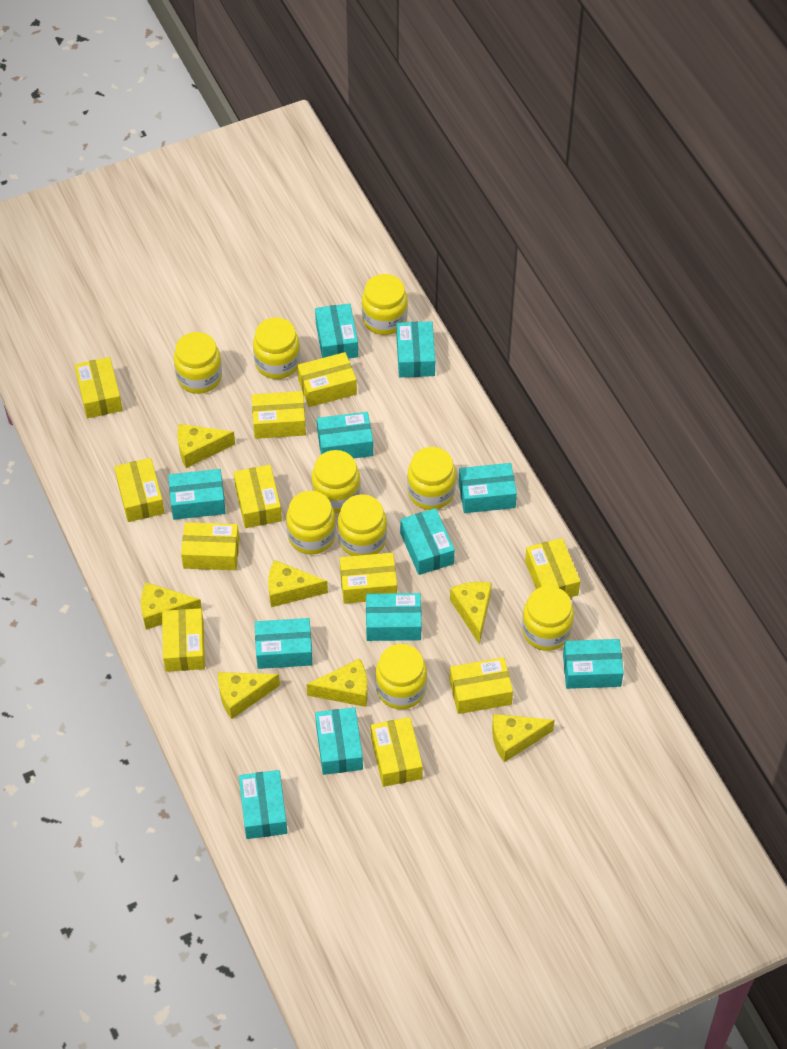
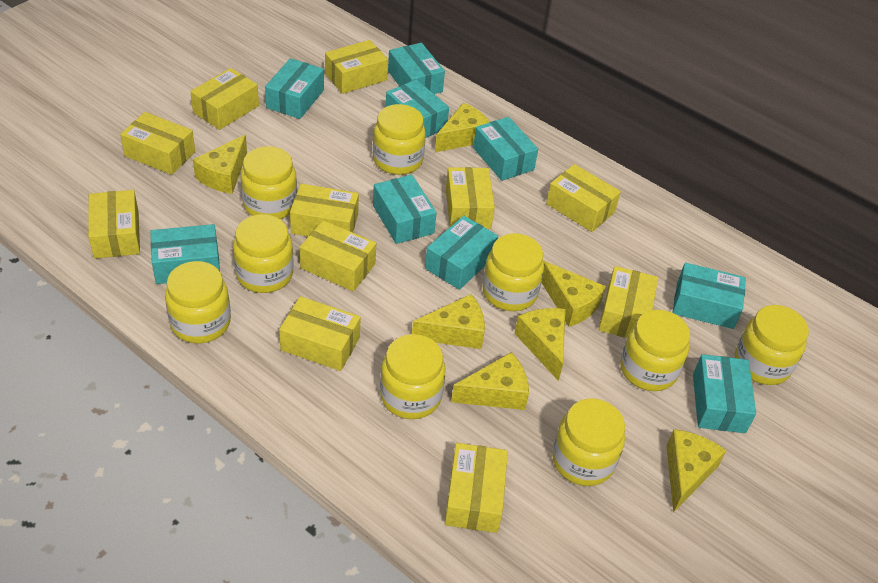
turquoise box: [168,469,226,520] [239,770,287,839] [255,618,313,669] [315,303,358,359] [315,707,363,775] [317,412,373,458] [366,593,421,641] [397,321,435,377] [400,508,455,575] [459,463,517,513] [563,639,624,689] = 11 -> [150,224,220,284] [265,58,324,119] [373,175,437,244] [386,79,449,138] [388,43,445,94] [425,216,498,290] [473,117,538,181] [672,263,746,329] [693,354,756,433] = 9

